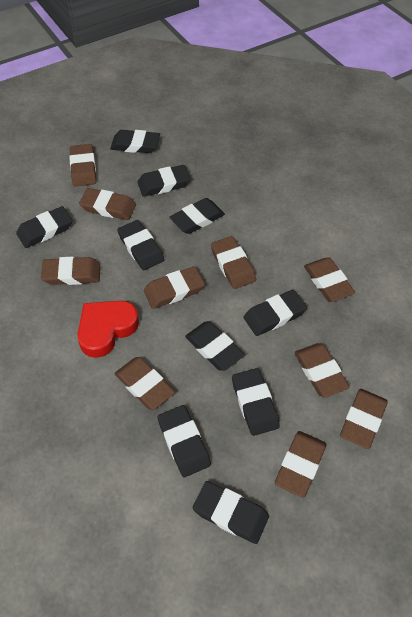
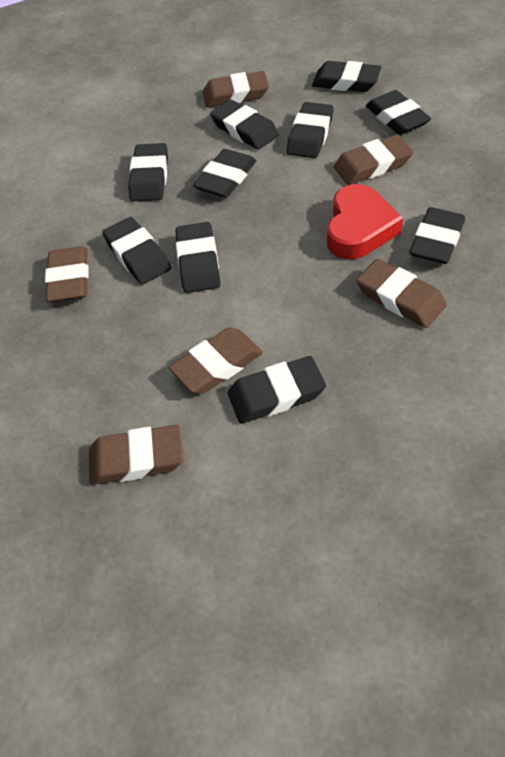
brown eraser: [41,257,100,285] [69,144,96,187] [79,188,136,220] [115,357,175,410] [144,266,205,309] [211,236,256,289] [275,431,327,498] [294,343,350,398] [304,257,355,302] [340,389,388,449] = 10 -> [45,246,88,302] [89,425,183,485] [169,327,263,394] [203,71,269,107] [334,135,413,185] [356,259,447,328] = 6

